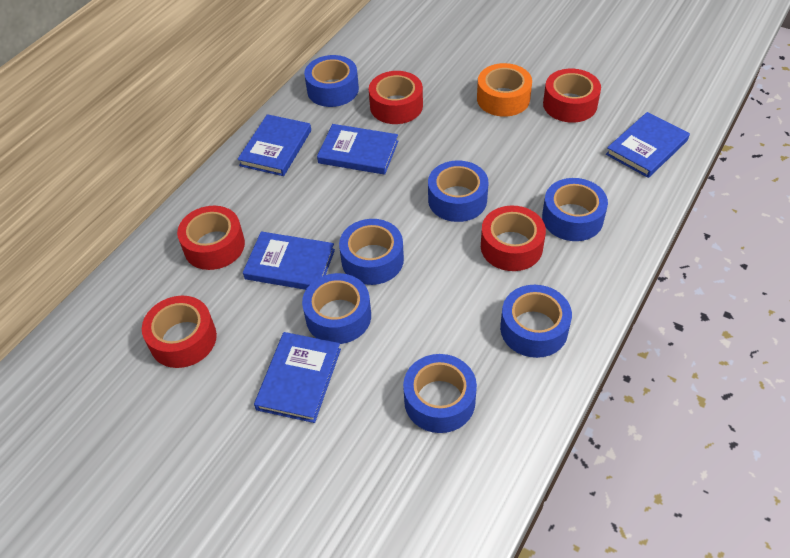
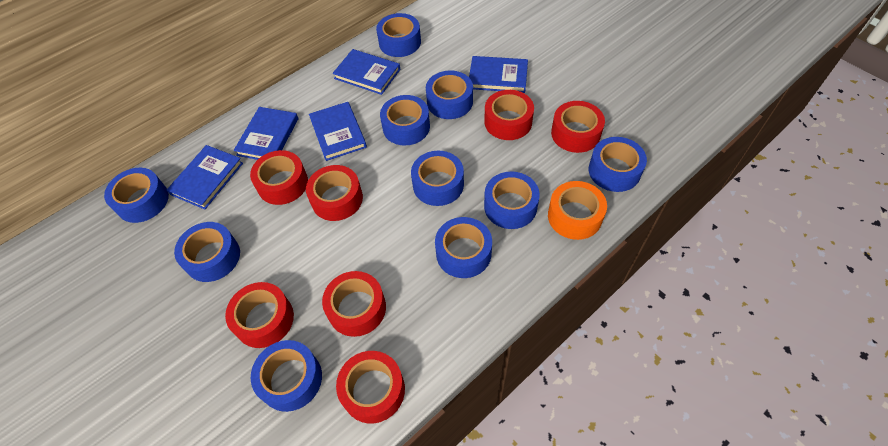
blue tape: [302,273,371,344] [304,55,359,107] [339,219,404,285] [403,354,477,433] [428,161,488,222] [500,285,572,358] [542,178,608,241] = 7 -> [104,168,169,223] [174,222,240,282] [251,340,322,412] [376,13,421,57] [380,95,430,146] [411,151,464,206] [426,71,473,119] [435,217,492,278] [484,171,540,229] [589,137,647,192] = 10
red tape: [142,296,217,368] [177,206,245,270] [369,71,423,124] [481,206,546,271] [543,69,601,123] = 5 -> [225,282,294,348] [250,150,308,205] [306,165,363,221] [322,271,386,337] [336,351,405,423] [484,90,534,140] [551,101,605,153] = 7

